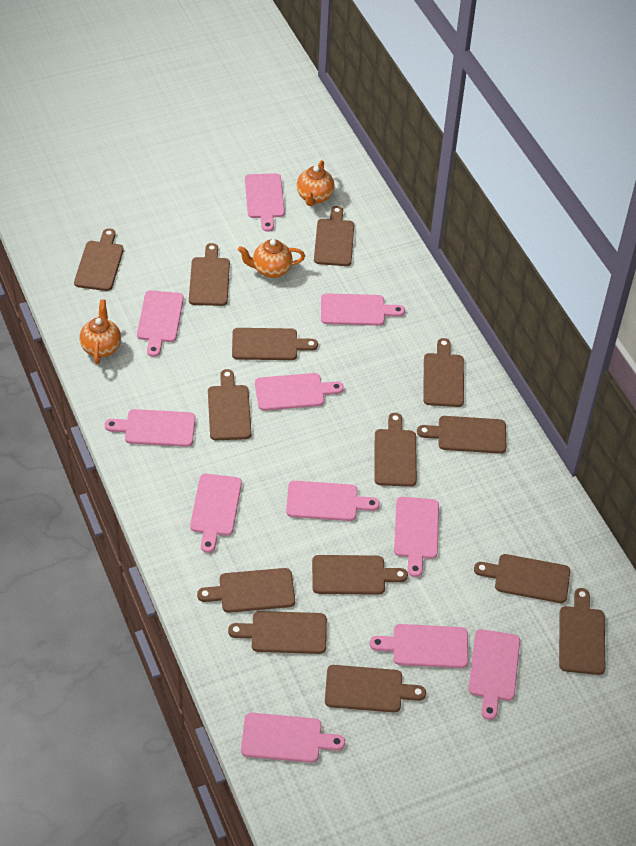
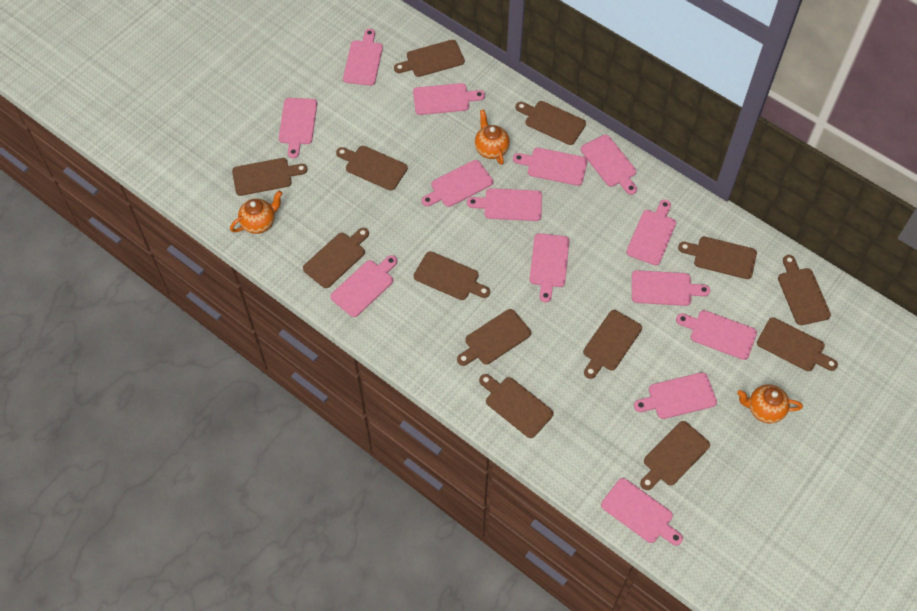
brown cutting board: [74,228,124,291] [189,243,230,306] [197,568,295,613] [208,369,252,440] [228,611,327,654] [232,328,318,360] [312,555,408,595] [314,206,354,266] [325,665,426,712] [374,413,417,487] [417,416,506,454] [423,338,464,407] [474,554,570,603] [559,588,605,675] = 14 -> [232,158,308,196] [303,228,369,288] [336,146,408,191] [394,40,465,77] [414,251,490,300] [457,309,531,366] [479,374,554,438] [516,101,586,145] [583,310,642,379] [640,421,710,490] [678,237,757,279] [757,317,838,371] [778,255,831,325] = 13
pink cutting board: [105,409,196,447] [137,290,184,357] [190,474,242,553] [241,713,345,763] [245,173,285,232] [255,373,344,411] [286,481,380,521] [321,293,405,326] [369,624,468,668] [394,497,439,577] [468,629,520,720] = 11 -> [279,98,317,158] [330,255,397,317] [343,29,383,86] [413,83,485,115] [422,160,493,207] [467,188,542,221] [513,148,588,186] [529,233,569,302] [581,135,637,195] [601,478,683,546] [626,200,676,265] [632,270,710,306] [634,372,717,419] [676,310,757,360] = 14

